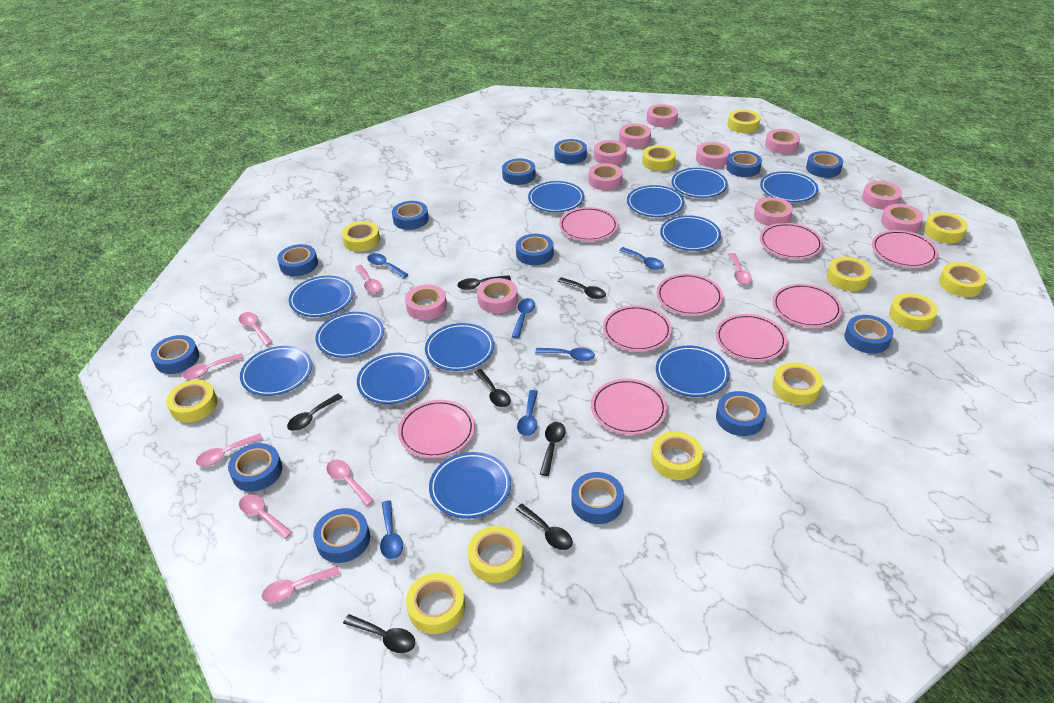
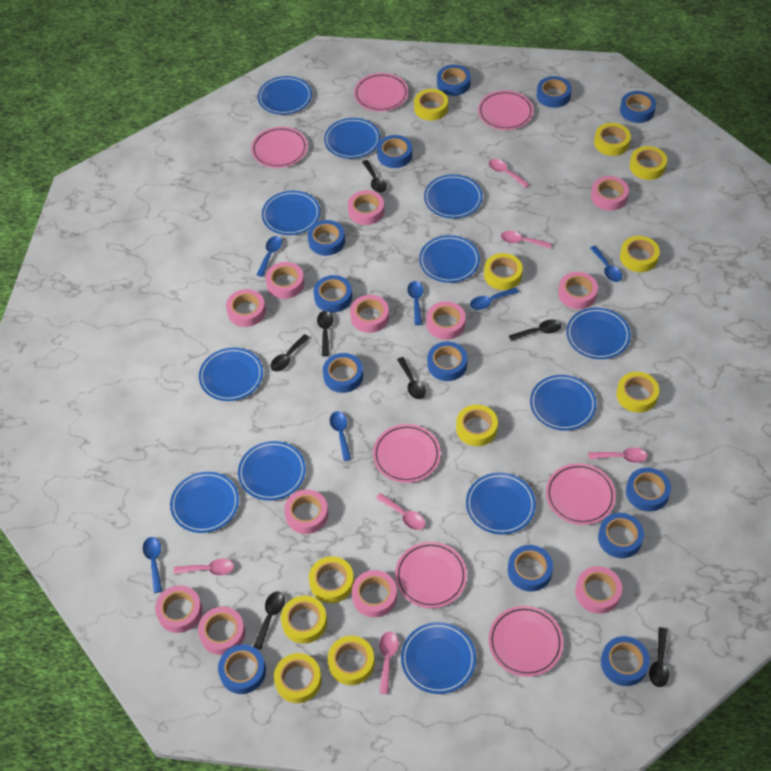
pink plate: [398,400,475,458] [559,207,618,241] [591,379,667,435] [603,305,672,351] [656,274,723,316] [716,314,787,361] [760,223,823,259] [773,284,842,327] [872,230,938,268] = 9 -> [251,127,308,168] [354,73,408,112] [373,424,441,483] [395,542,467,608] [478,90,534,130] [488,606,563,677] [546,463,616,525] = 7
pink spoon: [182,353,244,379] [196,433,263,466] [239,312,273,346] [239,495,292,539] [262,566,340,603] [326,460,374,506] [355,265,382,293] [728,253,752,284] = 8 -> [174,558,234,576] [376,493,425,530] [379,631,399,694] [489,159,530,188] [501,231,552,248] [588,447,647,463] = 6
pink tape: [405,285,447,320] [477,278,518,313] [588,163,623,190] [594,140,627,165] [619,124,651,148] [647,104,678,127] [696,142,730,168] [754,197,793,226] [765,129,800,154] [862,181,902,210] [881,204,923,233] = 11 -> [155,585,202,633] [198,607,245,655] [226,289,266,327] [266,262,304,299] [284,489,328,534] [348,190,384,225] [350,295,389,333] [352,570,397,617] [426,301,466,340] [558,272,598,309] [575,566,622,614] [591,176,629,211] = 12
yellow tape: [166,380,218,422] [342,221,380,252] [406,573,465,634] [468,526,524,583] [642,145,676,171] [651,432,703,480] [728,109,761,133] [772,362,823,405] [827,257,872,291] [889,293,938,330] [924,212,968,243] [939,262,987,297] = 12 -> [274,653,322,703] [281,596,327,644] [309,556,354,603] [328,636,375,685] [414,89,448,121] [456,405,498,446] [484,253,523,290] [594,123,631,156] [616,372,659,413] [620,236,660,272] [630,146,667,180] = 11

